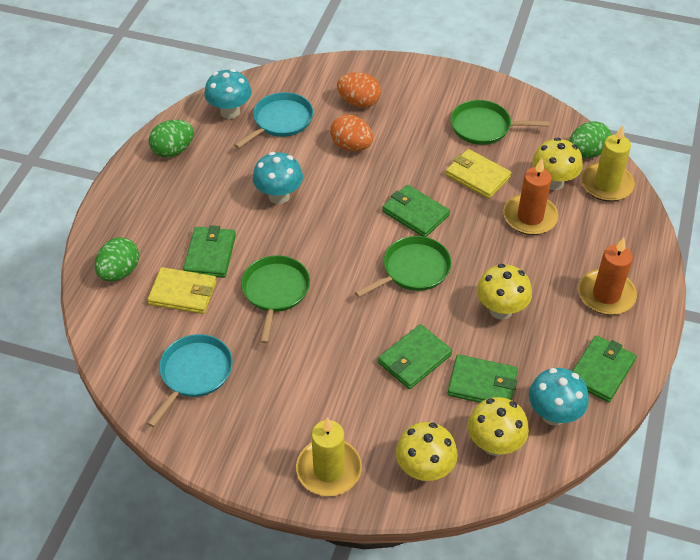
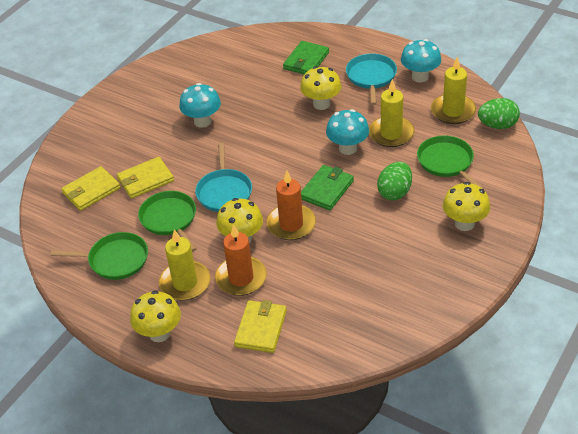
green egg: [95,237,139,281] [149,120,194,157] [569,121,612,158] = 3 -> [377,162,412,200] [478,98,520,129] = 2
green wallet: [183,225,236,278] [378,324,452,389] [382,185,450,237] [448,354,518,403] [573,335,637,402] = 5 -> [283,41,329,74] [301,165,354,210] = 2
orange egg: [330,114,373,151] [337,72,381,108] = 2 -> none = 0
yellow candle: [296,417,362,496] [581,125,635,202] = 2 -> [159,229,210,301] [369,79,415,147] [431,57,476,124] = 3
yellow wallet: [147,267,217,314] [445,149,511,199] = 2 -> [61,166,120,211] [117,157,174,199] [234,300,287,353] = 3

